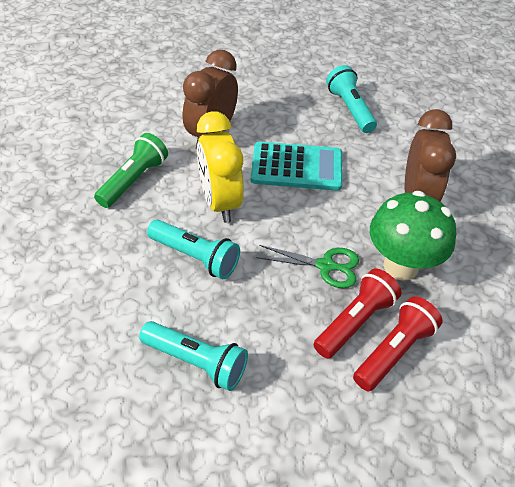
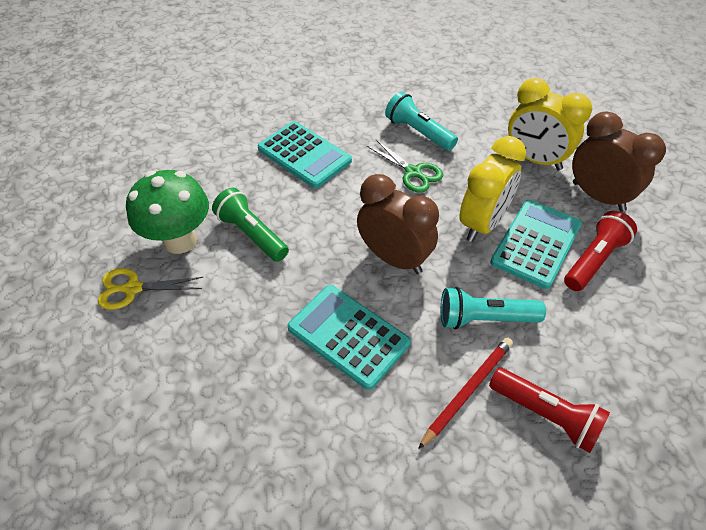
red pencil: none = 0 -> [418,337,513,450] = 1
turquoise calculator: [251,142,343,191] = 1 -> [258,121,352,188] [287,285,411,390] [490,200,582,289] = 3
turquoise flashlight: [139,321,248,391] [147,220,240,279] [326,65,377,133] = 3 -> [385,91,458,151] [441,287,546,329] = 2
yellow clock: [197,111,244,223] = 1 -> [459,136,526,242] [508,78,592,170] = 2
yellow scissors: none = 0 -> [98,268,203,310] = 1

